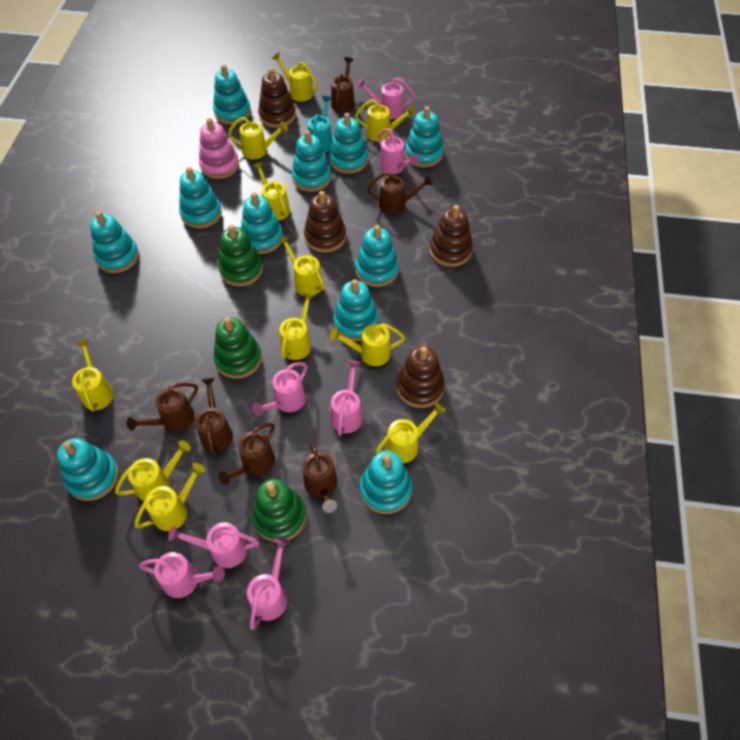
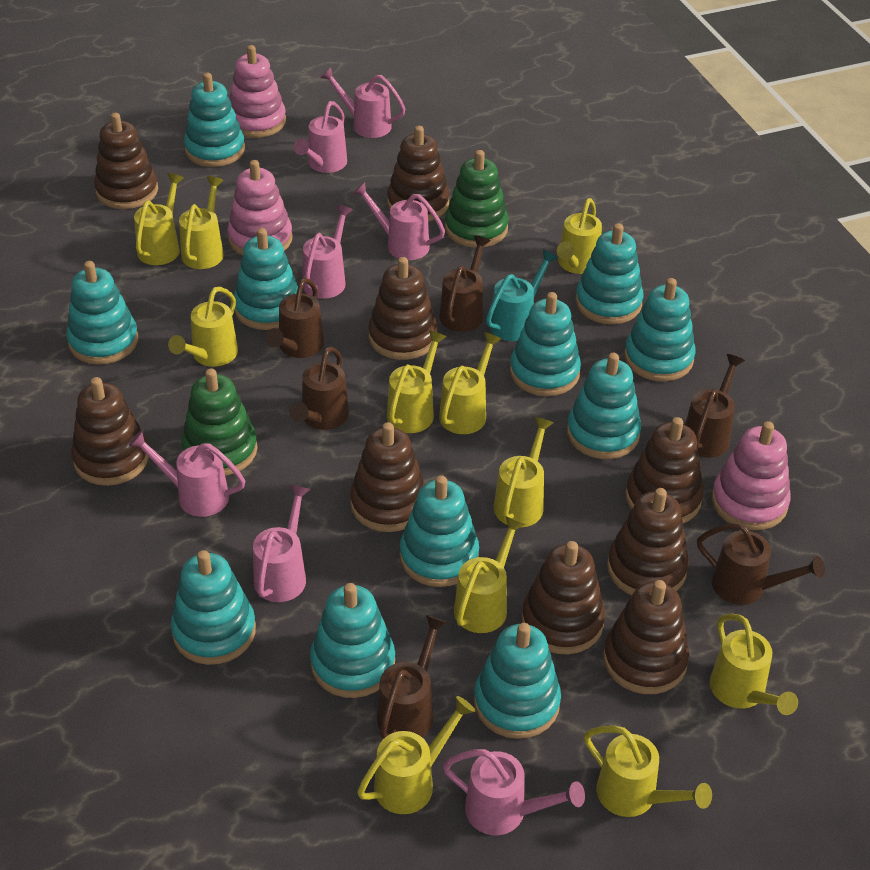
brown stacking toy: [258,68,296,128] [304,191,346,253] [396,346,445,408] [430,205,473,267] = 4 -> [71,377,149,486] [94,113,158,209] [350,422,425,532] [368,257,437,360] [387,126,449,221] [522,541,605,655] [603,580,690,694] [607,488,689,595] [625,417,704,524] = 9
green stacking toy: [214,317,262,379] [218,225,263,286] [252,479,306,542] = 3 -> [181,369,258,476] [445,150,509,248] = 2
pink stacking toy: [199,118,239,179] = 1 -> [227,160,293,256] [229,45,286,138] [712,421,791,531] = 3

